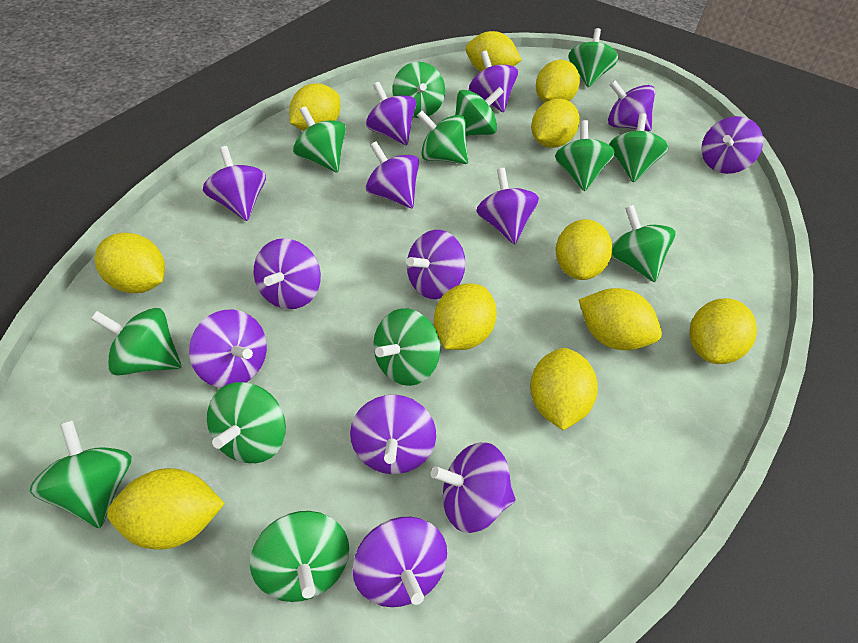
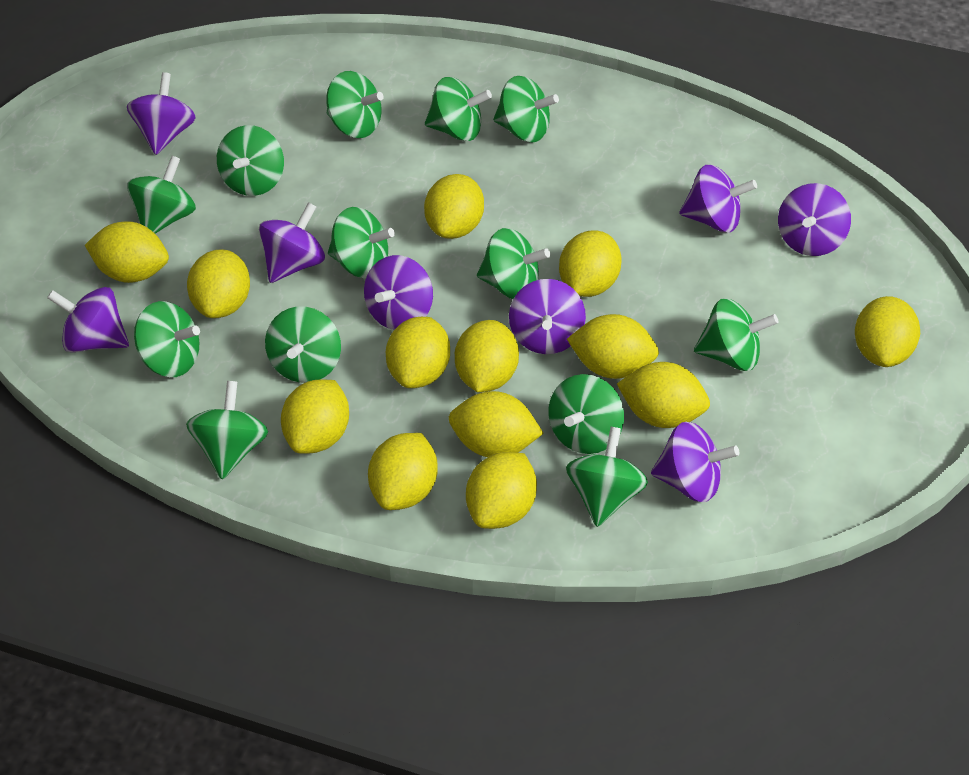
purple spinning top: [189,309,267,388] [203,146,266,221] [254,238,321,309] [350,395,436,474] [353,517,447,607] [366,82,416,145] [366,141,419,208] [407,230,465,299] [431,442,516,533] [469,50,518,112] [476,168,539,244] [608,80,655,131] [701,116,763,174] = 13 -> [47,287,129,352] [127,72,196,155] [259,202,325,283] [364,255,433,330] [509,279,586,354] [651,422,739,502] [679,165,757,232] [778,183,851,256] = 8
yellow lemon: [95,233,165,293] [107,468,225,550] [289,83,340,131] [434,283,497,350] [466,31,522,72] [530,348,598,430] [531,99,580,148] [536,60,580,103] [556,219,612,280] [579,288,662,350] [689,298,757,364] = 11 -> [85,221,169,283] [187,250,250,318] [281,379,349,454] [368,433,438,510] [386,317,450,388] [424,174,484,239] [449,391,544,457] [455,320,519,392] [466,452,537,529] [559,230,622,297] [567,314,659,379] [617,362,710,428] [855,296,920,367] = 13

